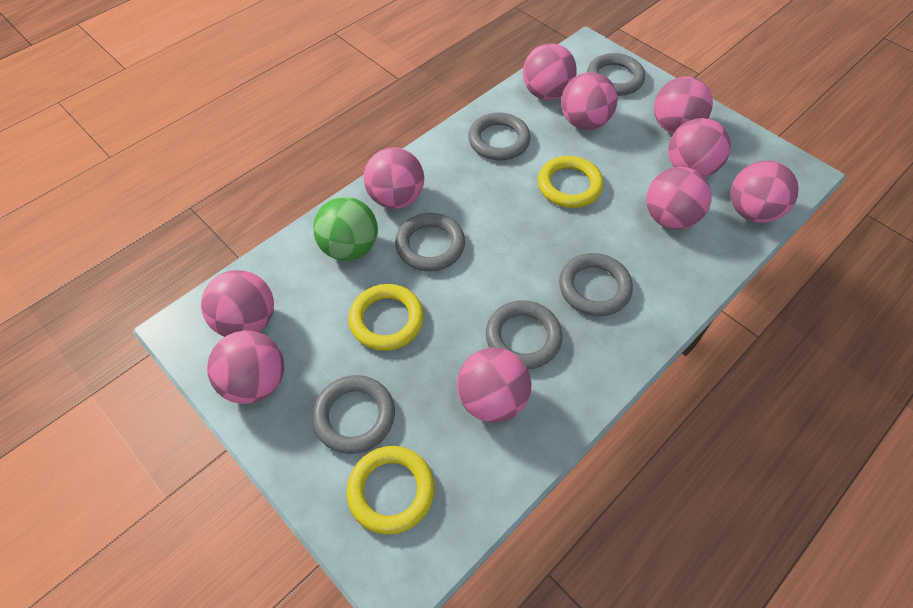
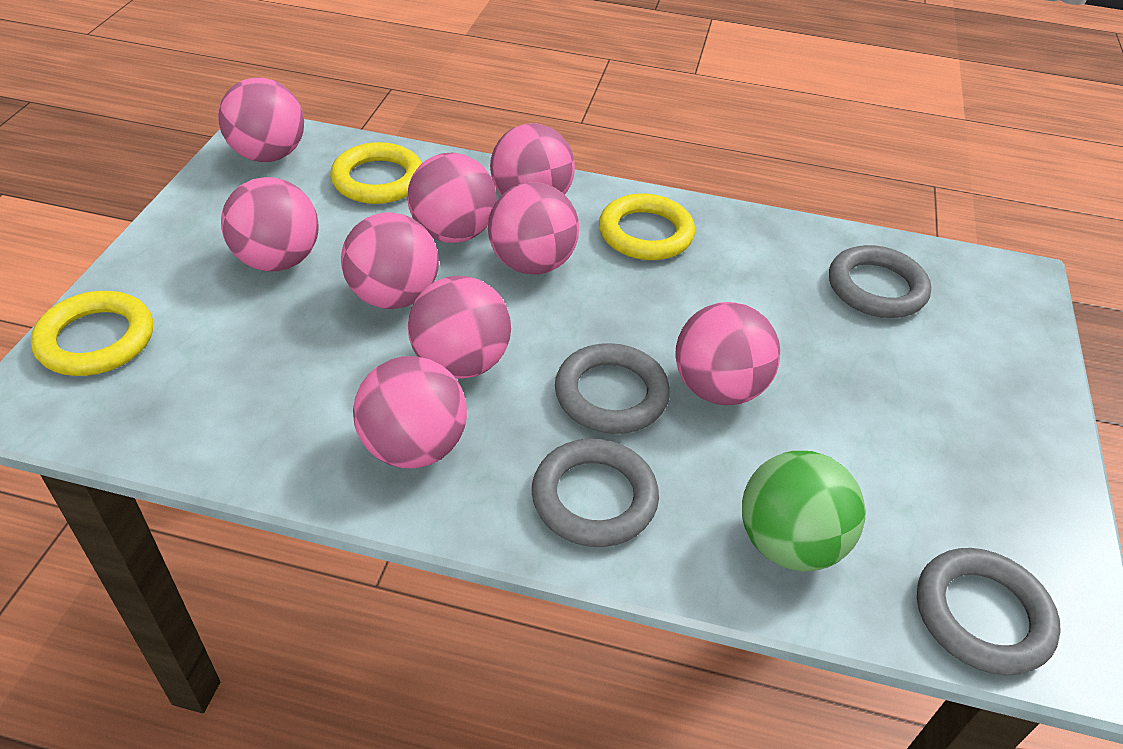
grey ring: [312,375,395,454] [395,213,465,271] [468,113,531,160] [486,300,563,369] [559,253,633,316] [587,53,645,96] = 6 -> [532,439,659,547] [555,343,670,434] [829,245,931,318] [917,548,1061,675] = 4
pink ball: [201,270,274,337] [207,330,284,404] [364,147,424,209] [457,348,532,423] [523,43,577,100] [561,72,617,130] [646,167,712,230] [654,76,713,134] [668,118,731,177] [730,161,799,223] = 10 -> [218,78,304,162] [221,177,319,271] [341,212,439,309] [353,356,467,468] [407,153,497,243] [408,276,511,379] [488,182,579,275] [490,123,575,196] [675,302,780,405] = 9

